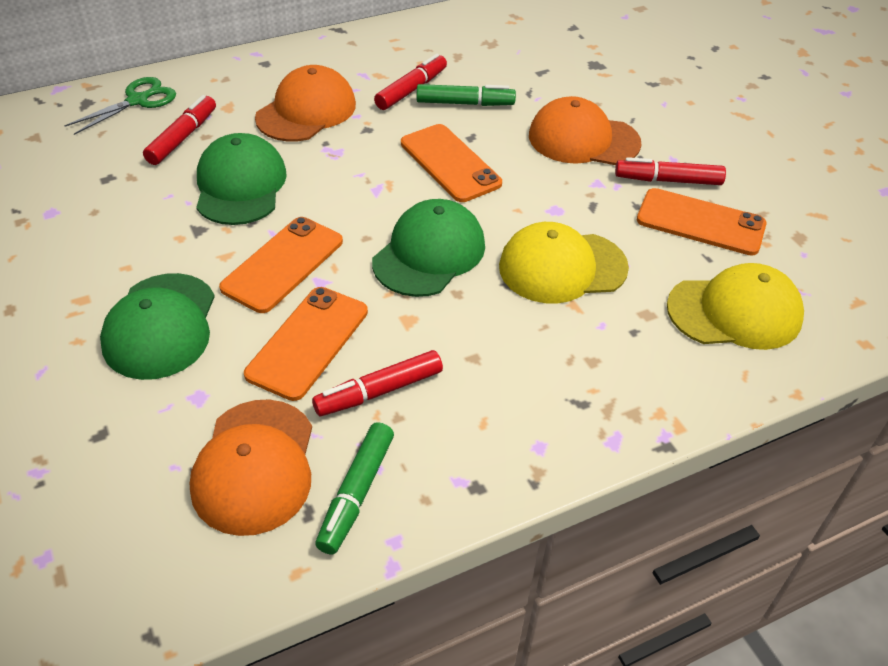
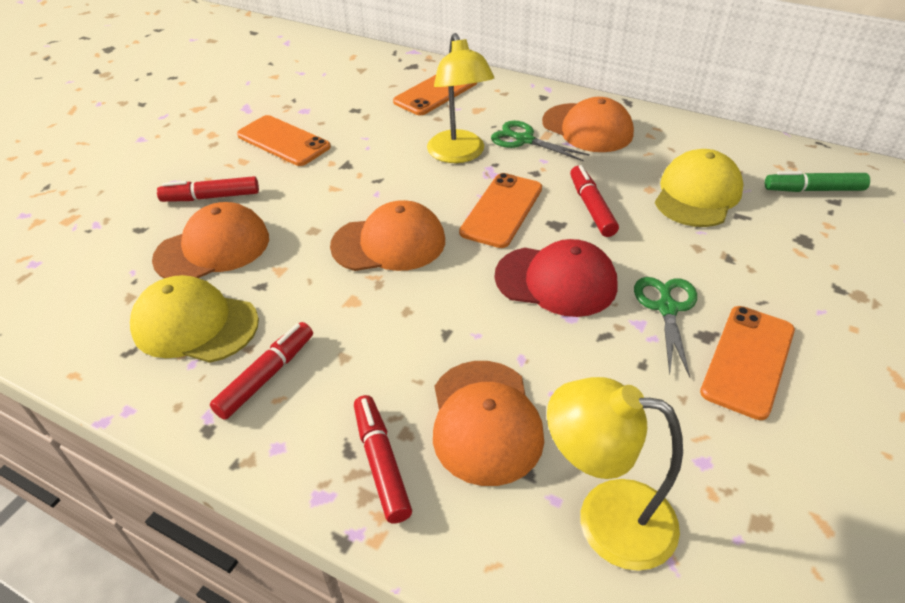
green cap: [100,273,215,380] [196,133,287,225] [372,199,485,297] = 3 -> none = 0
green marker: [315,422,394,555] [417,84,516,106] = 2 -> [765,171,870,192] = 1
green scissors: [64,77,176,135] = 1 -> [491,121,590,161] [634,277,697,377] = 2
orange cap: [190,399,312,536] [255,65,356,142] [529,96,642,165] = 3 -> [152,202,269,278] [330,200,445,271] [433,361,544,486] [542,97,634,152] = 4
red cap: none = 0 -> [495,239,618,317] = 1
yellow lamp: none = 0 -> [427,33,494,163] [547,377,683,571] = 2

